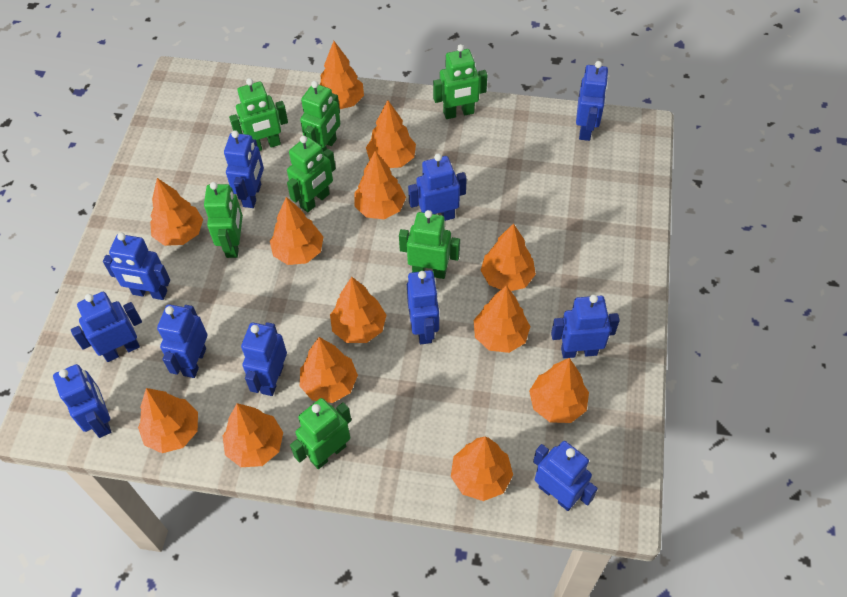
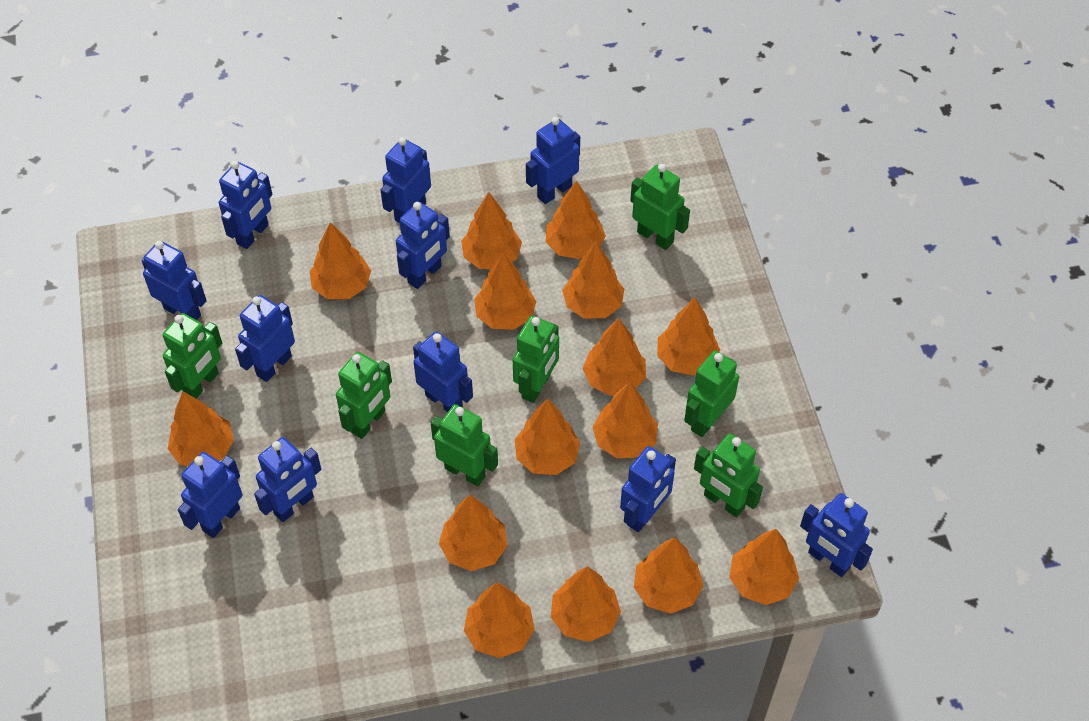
orange tree: [138,388,198,453] [150,178,203,246] [223,403,283,467] [270,197,323,265] [300,337,358,403] [319,41,364,109] [330,277,386,343] [354,151,406,219] [366,100,416,168] [451,437,513,501] [474,285,530,353] [480,223,536,291] [529,358,589,423] = 13 -> [168,391,234,466] [310,222,371,299] [439,494,507,571] [461,192,522,269] [464,582,535,658] [474,253,537,330] [515,398,580,475] [546,180,606,259] [551,566,621,642] [562,242,624,319] [583,318,646,396] [593,382,658,458] [634,537,703,614] [657,298,720,375] [729,529,799,605] = 15

